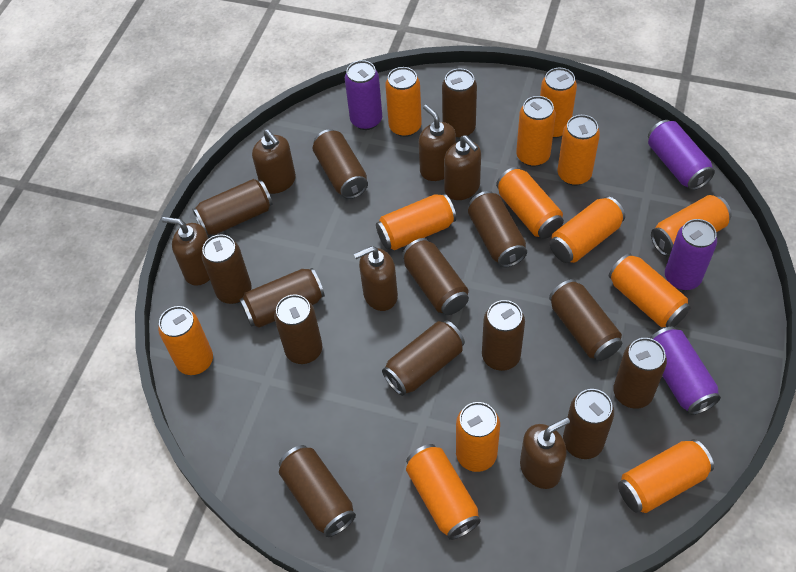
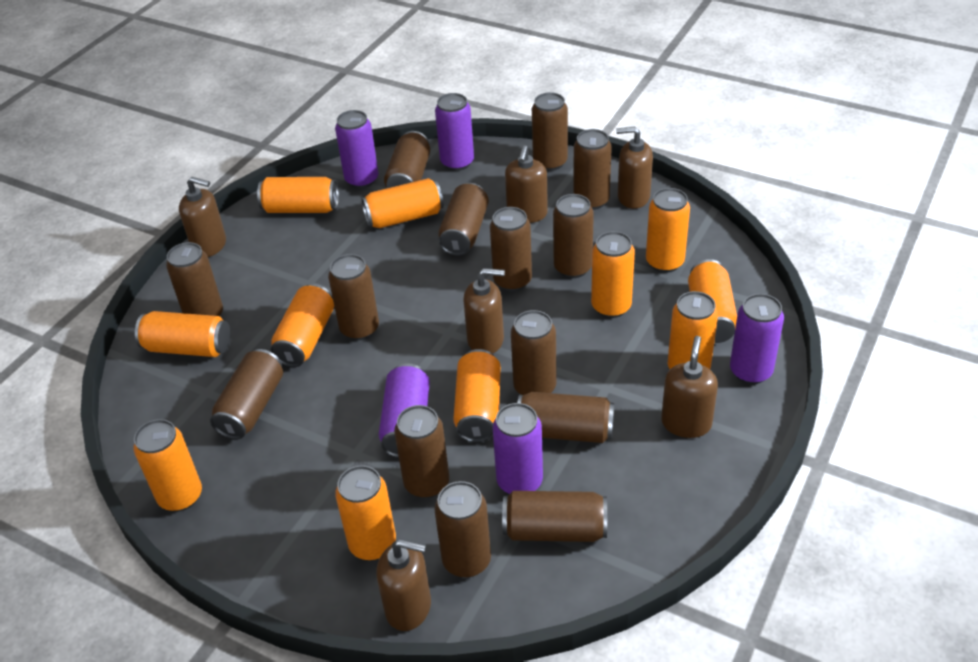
orange can: [158,306,213,375] [376,194,456,250] [385,67,422,137] [406,444,481,540] [456,402,500,472] [496,167,564,239] [516,96,556,167] [540,68,577,138] [550,196,625,263] [558,115,600,186] [609,253,690,327] [618,439,714,513] [651,195,732,256] = 13 -> [134,419,202,512] [135,311,230,357] [257,177,339,213] [270,284,334,367] [335,465,396,561] [361,178,444,228] [453,349,501,442] [591,231,635,318] [646,188,690,273] [668,291,718,369] [688,259,737,343] = 11
purple can: [345,60,382,130] [648,120,715,190] [650,327,721,415] [665,219,717,290] = 4 -> [335,110,379,188] [379,363,430,458] [435,93,474,171] [492,403,543,494] [730,294,784,384] = 5

